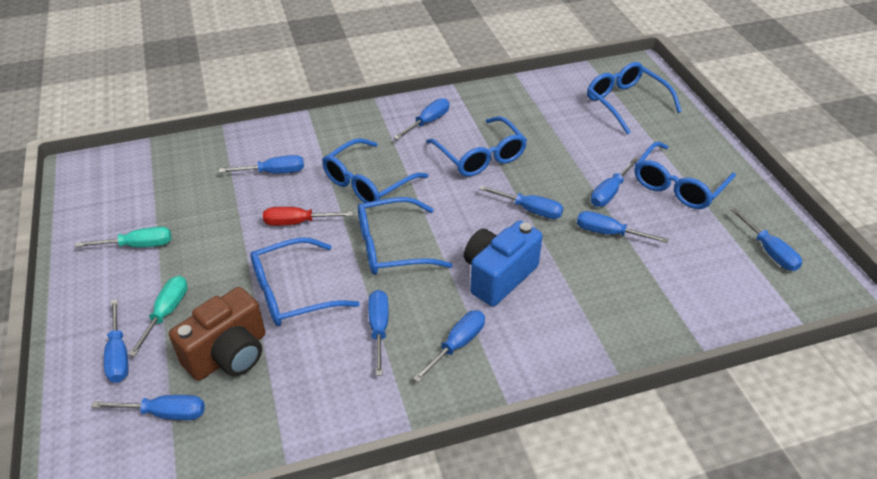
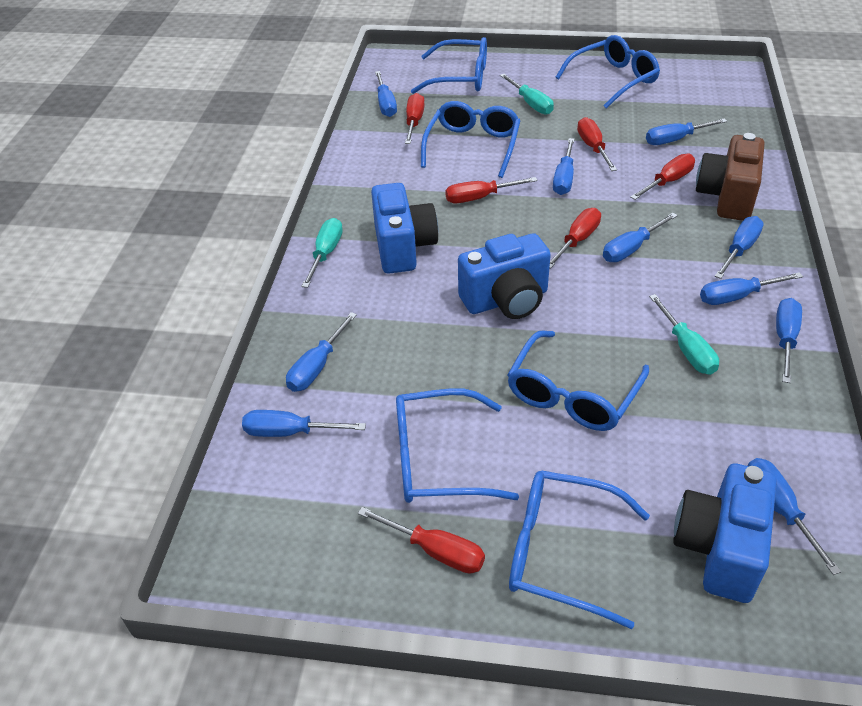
blue camera: [464,220,543,306] = 1 -> [371,183,438,273] [458,233,551,319] [673,463,777,603] = 3
red screwdriver: [263,207,353,226] = 1 -> [358,507,485,574] [405,93,425,144] [445,177,538,203] [550,208,601,269] [577,117,617,171] [630,154,695,200] = 6
turquoise screwdriver: [75,227,171,247] [129,276,188,357] = 2 -> [301,218,343,288] [500,74,554,115] [649,294,719,375] = 3

